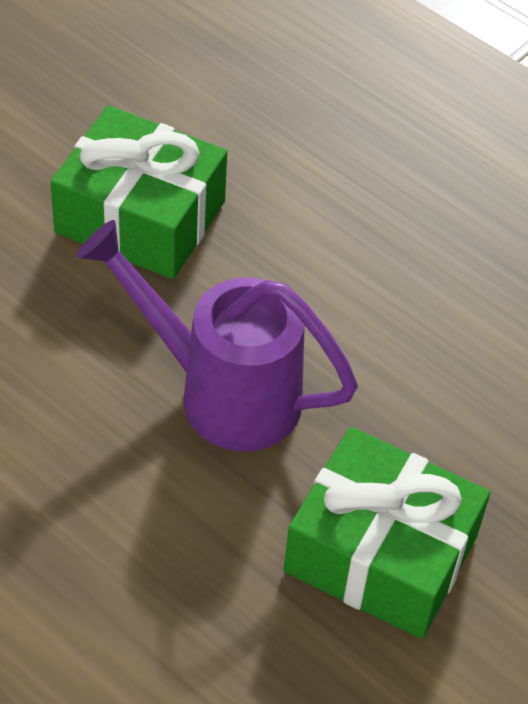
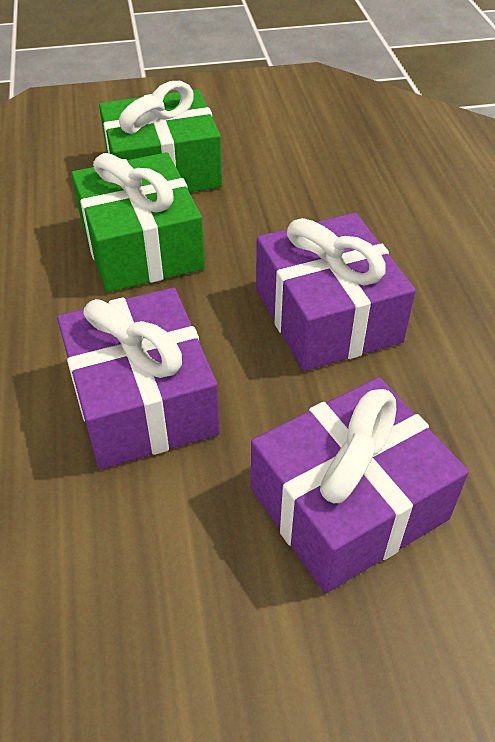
purple gift: none = 0 -> [57,287,220,469] [251,377,469,593] [256,213,416,371] = 3
purple watering can: [77,220,358,451] = 1 -> none = 0

